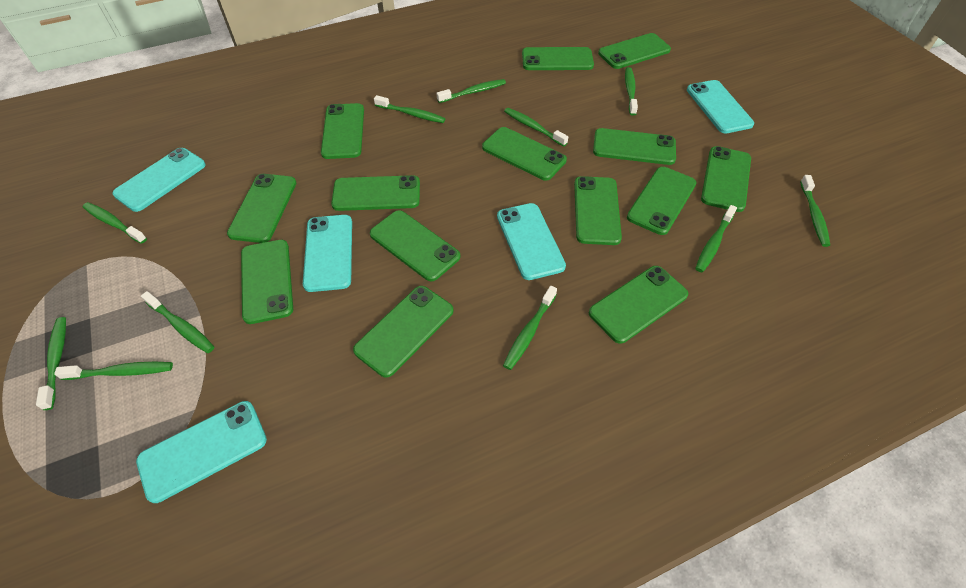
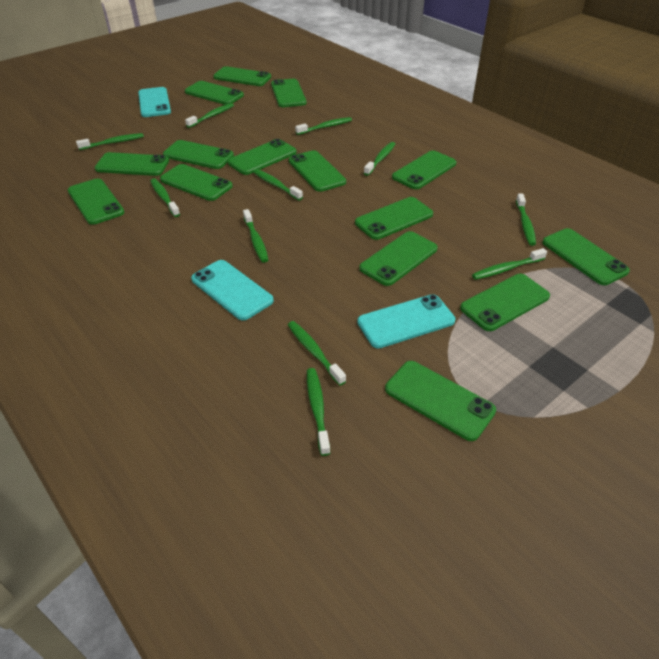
green phone: [227,174,296,243] [241,240,293,324] [321,103,364,159] [331,175,420,211] [353,286,454,378] [370,210,460,282] [482,127,567,181] [522,47,594,70] [574,176,622,245] [589,266,688,344] [593,128,676,165] [598,33,671,69] [627,167,697,235] [701,146,751,212] = 14 -> [68,179,124,225] [94,152,169,176] [160,164,233,201] [163,140,234,169] [185,81,244,105] [213,66,271,86] [228,139,297,175] [271,79,306,107] [289,150,346,192] [355,197,433,240] [359,231,438,286] [385,361,496,441] [392,150,456,189] [460,274,550,331] [542,228,630,285] = 15
turquoise phone: [113,148,206,212] [136,401,267,503] [303,215,352,292] [497,203,566,280] [687,80,754,133] = 5 -> [138,87,171,117] [191,260,274,320] [357,294,455,348] = 3

